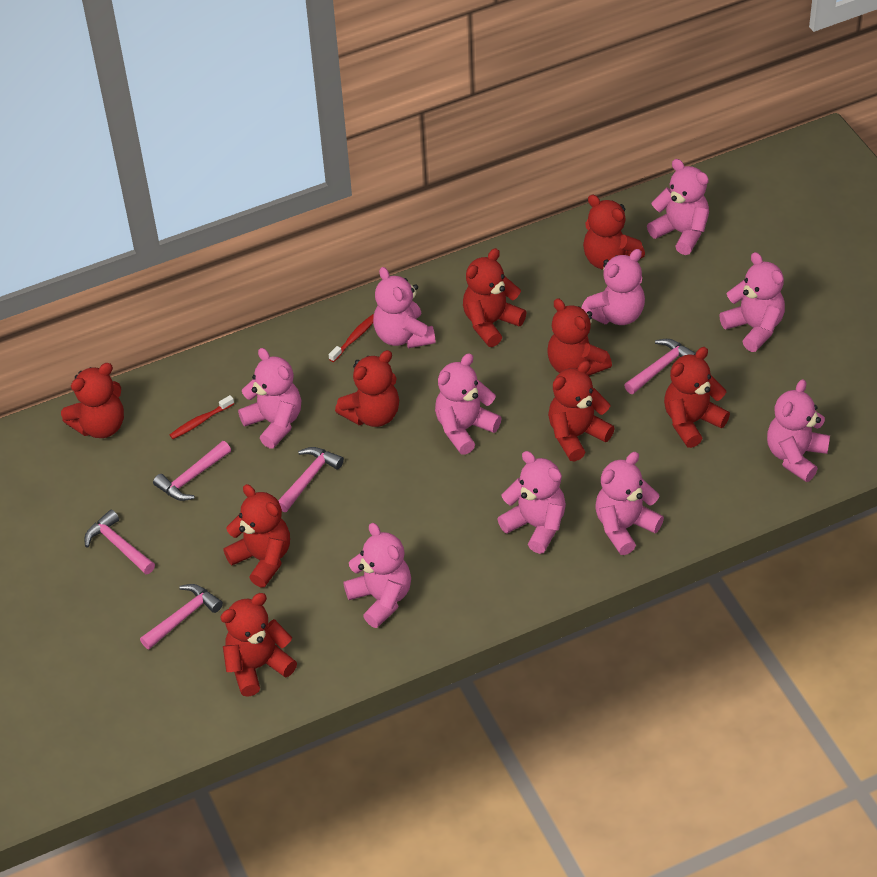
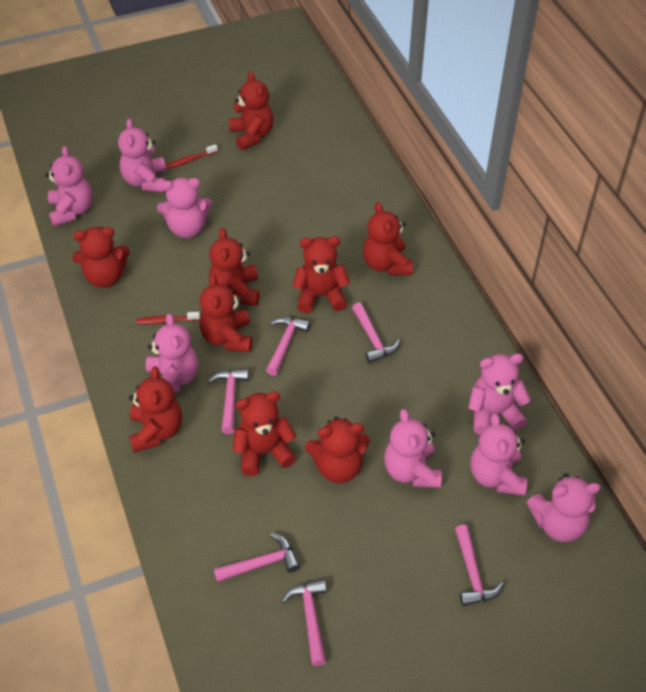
pink hammer: [84,510,155,574] [140,584,223,649] [153,441,231,501] [278,447,344,512] [624,339,696,394] = 5 -> [208,369,249,434] [214,533,300,583] [266,317,310,376] [281,579,327,666] [352,302,400,363] [455,525,504,606] = 6
pink teddy bear: [238,348,301,449] [344,523,411,628] [373,267,436,348] [435,353,502,455] [497,451,566,554] [582,249,645,325] [595,452,664,555] [647,159,709,255] [719,252,785,352] [767,379,830,482] = 10 -> [45,146,93,227] [118,118,167,192] [146,313,198,393] [157,178,212,238] [384,409,442,488] [468,354,531,435] [470,413,527,496] [526,473,601,542] = 8

